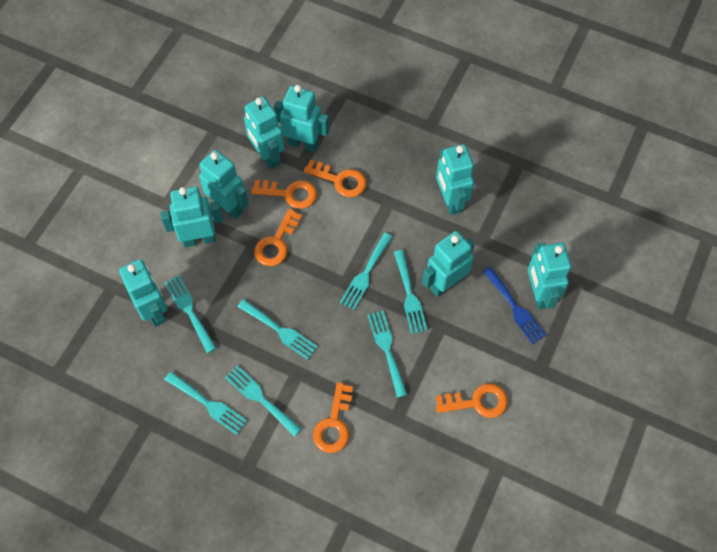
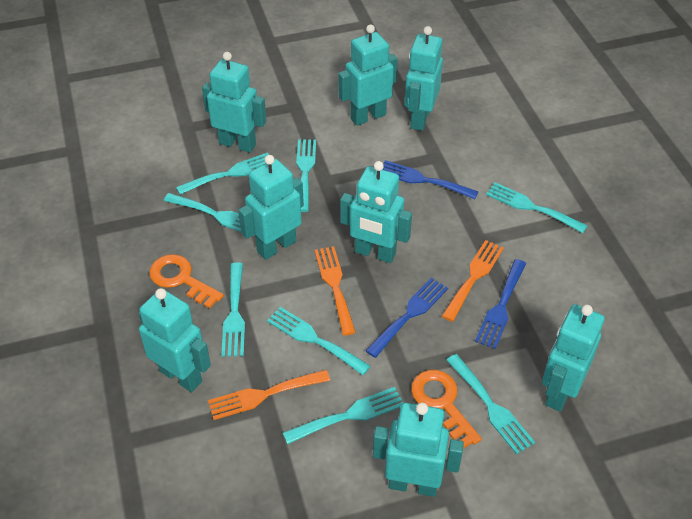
blue fork: [483,267,547,344] = 1 -> [365,278,448,358] [382,160,479,199] [475,259,526,349] = 3
orange fork: none = 0 -> [208,370,330,420] [314,246,356,336] [442,240,504,322] = 3
orange key: [251,180,317,209] [254,209,302,266] [303,159,367,197] [313,382,353,453] [436,383,508,418] = 5 -> [149,254,224,309] [411,370,482,449] = 2
turquoise fork: [164,275,216,353] [164,372,247,435] [225,365,302,436] [237,299,318,360] [340,233,393,310] [367,310,407,398] [394,250,428,334] = 7 -> [164,193,255,236] [176,152,269,195] [221,262,245,357] [267,307,371,375] [283,387,403,444] [296,139,316,212] [446,354,536,455] [486,182,587,233] = 8

